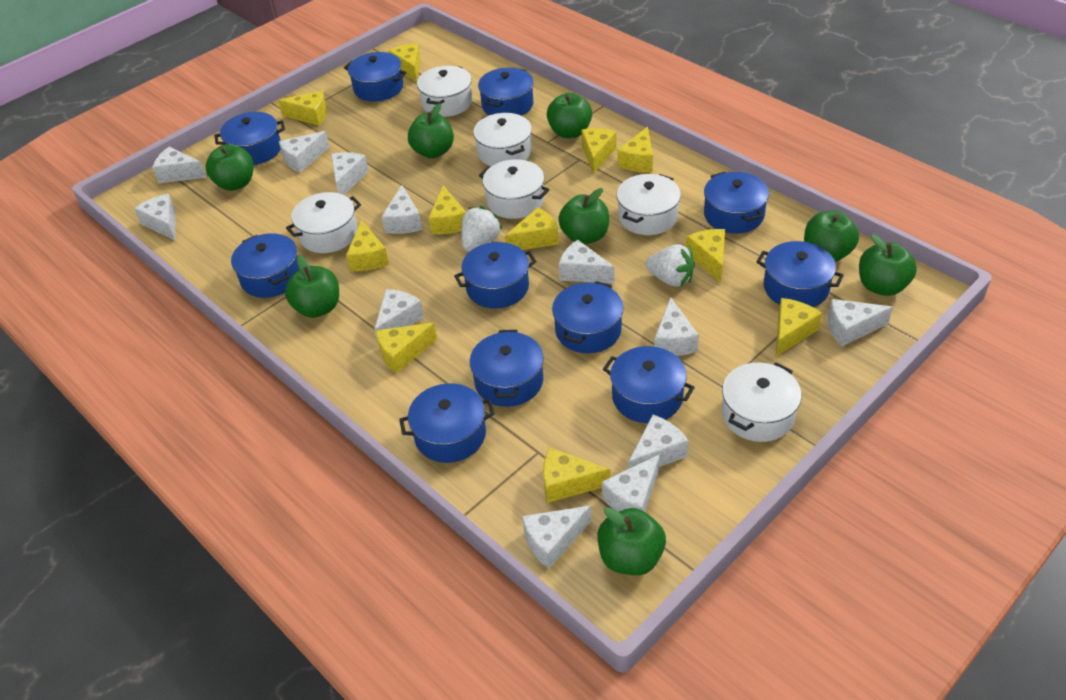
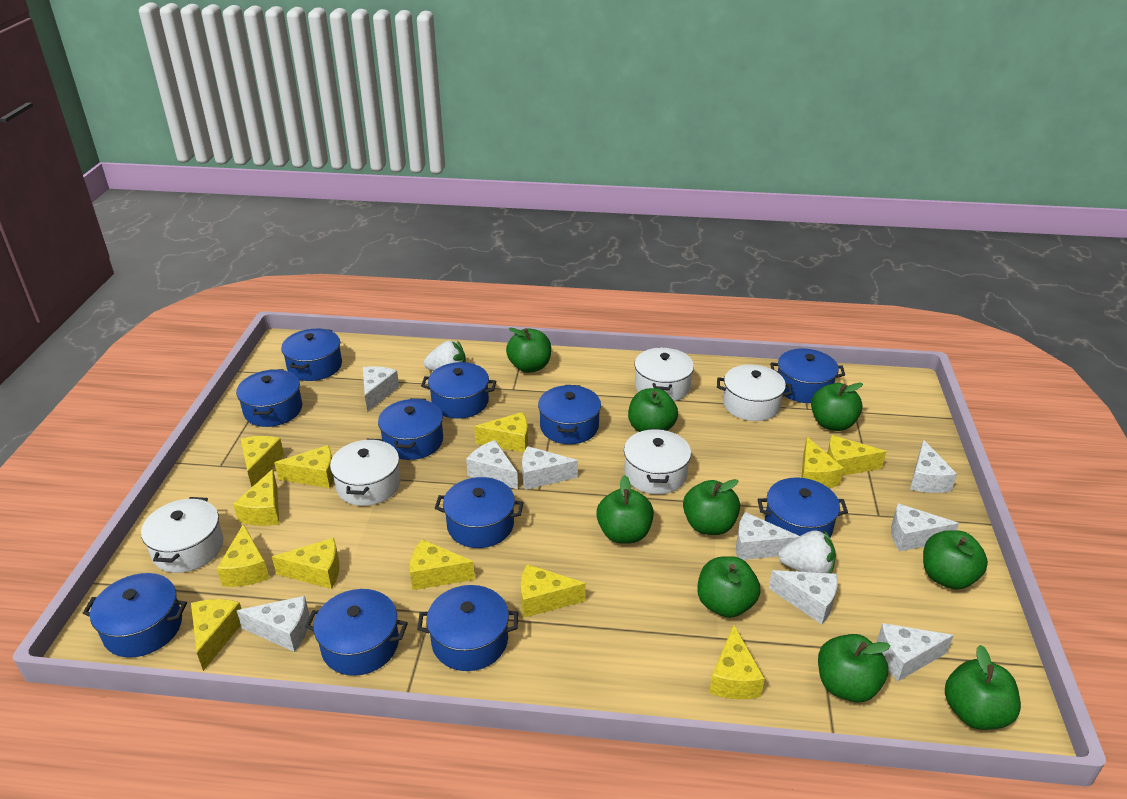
green apple: [206,145,254,191] [285,255,339,318] [408,103,454,158] [547,93,592,138] [558,188,609,244] [598,507,666,575] [804,211,859,262] [859,235,917,296] = 8 -> [506,328,551,373] [596,475,654,544] [628,388,678,432] [683,479,740,535] [697,556,760,618] [811,383,863,431] [818,634,891,702] [923,530,988,590] [945,645,1021,730] = 9
white cheese: [134,194,175,240] [152,147,207,183] [279,131,330,173] [331,152,369,195] [374,289,424,346] [381,185,422,234] [522,506,591,569] [559,240,615,284] [602,454,660,512] [628,415,688,469] [654,297,699,356] [828,299,893,346] = 12 -> [237,596,309,652] [363,366,399,412] [466,440,518,489] [522,446,578,490] [736,512,799,560] [769,570,838,624] [877,623,954,681] [891,504,959,552] [910,440,957,493] = 9
white pot: [286,192,361,253] [417,66,473,117] [473,113,532,166] [479,159,549,219] [617,174,681,235] [722,362,802,442] = 6 -> [141,497,223,573] [330,439,400,506] [624,429,691,494] [634,347,694,401] [717,364,792,421] = 5
yellow cheese: [278,91,327,126] [346,220,389,271] [376,323,437,374] [388,43,421,82] [429,185,466,234] [505,207,559,250] [543,448,611,503] [581,128,617,174] [618,126,653,173] [686,229,725,283] [776,298,822,357] = 11 -> [191,599,241,671] [217,524,270,587] [233,469,279,526] [241,436,284,487] [272,538,339,589] [274,445,334,488] [410,539,475,590] [474,412,528,453] [521,564,586,618] [709,625,765,699] [801,437,844,488] [827,435,887,476] = 12

